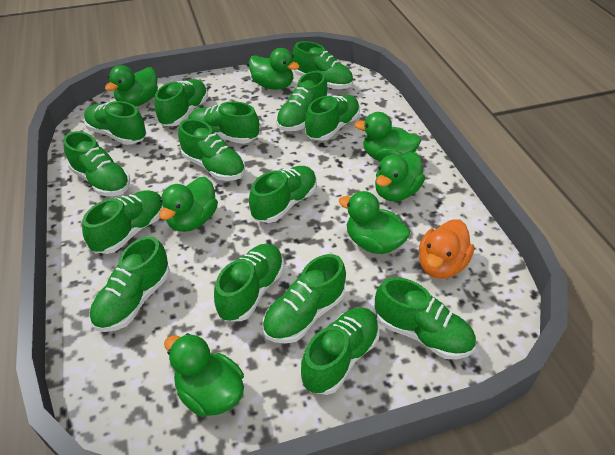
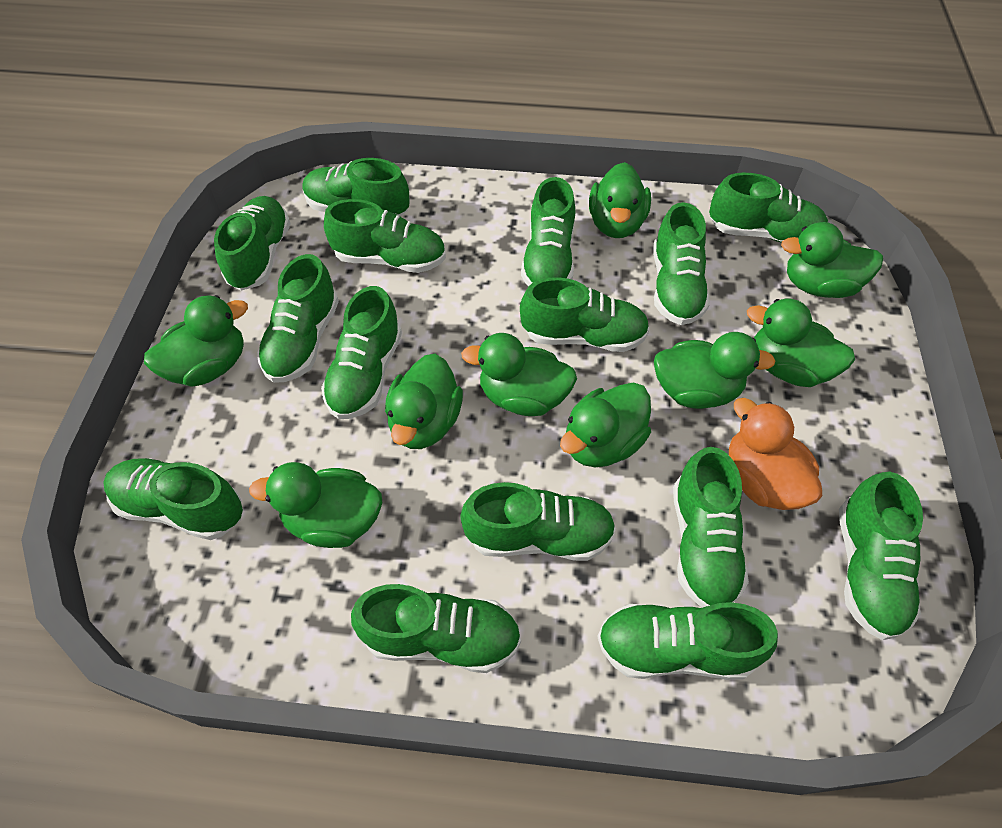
green duck: [105,65,158,107] [159,177,218,232] [164,333,244,417] [249,48,300,90] [339,191,410,254] [354,112,421,162] [375,152,425,201] = 7 -> [144,295,248,387] [249,462,382,548] [385,354,463,449] [461,333,577,416] [560,382,651,467] [589,162,651,238] [654,332,775,409] [747,299,855,387] [781,222,883,298] = 9

